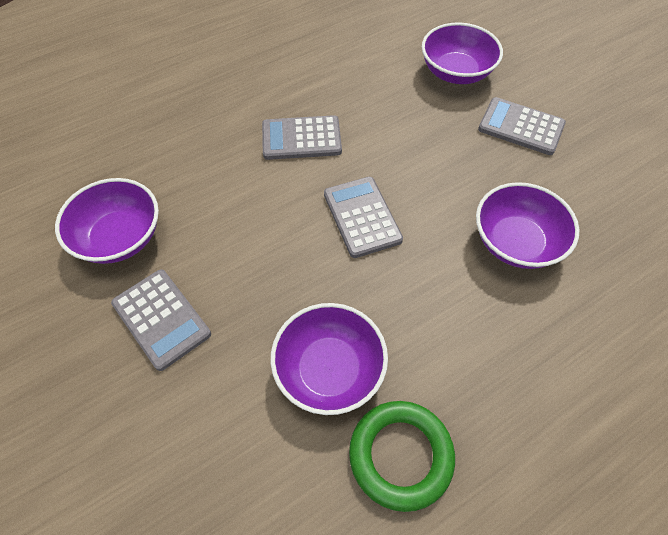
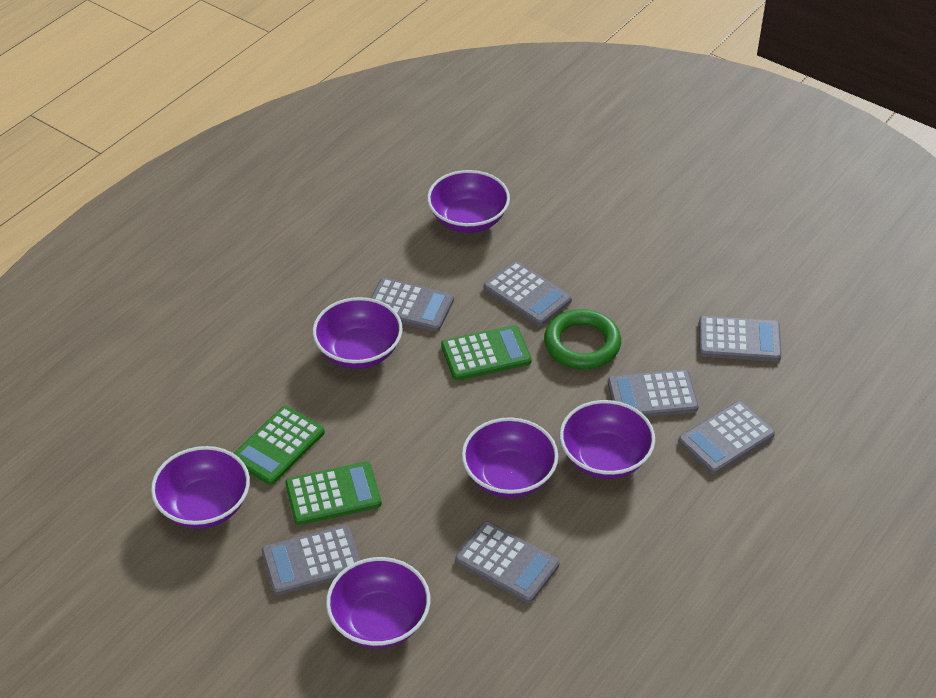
green calculator: none = 0 -> [234,406,325,485] [285,462,382,525] [441,325,532,380] = 3
grey calculator: [111,269,211,371] [262,115,342,160] [324,177,403,258] [478,97,566,155] = 4 -> [262,525,360,595] [371,278,454,332] [455,521,559,603] [484,261,572,326] [608,369,699,417] [678,401,775,474] [699,316,782,362] = 7
purple bowl: [55,178,159,264] [271,303,388,415] [422,22,503,84] [476,182,579,269] = 4 -> [151,446,250,529] [313,297,403,369] [326,557,430,648] [427,170,510,233] [462,417,558,498] [560,400,655,479] = 6

